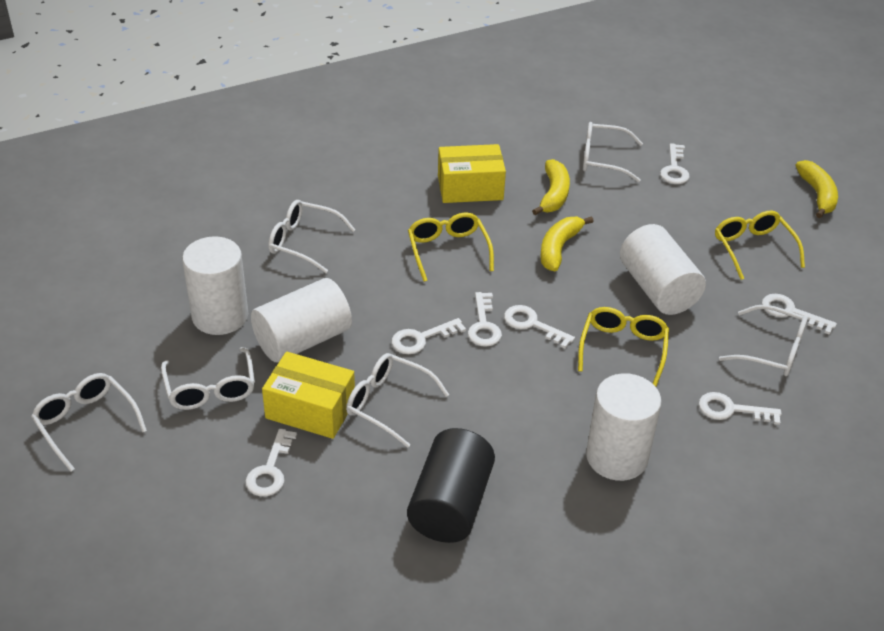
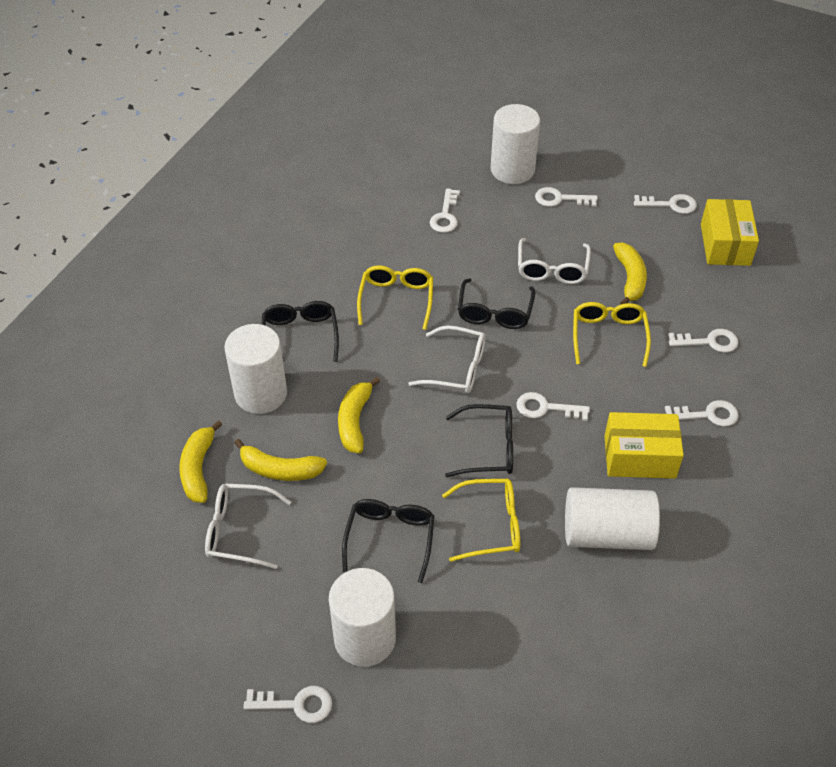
black cylinder: [407,428,495,543] = 1 -> none = 0
black glasses: none = 0 -> [261,301,339,362] [342,499,435,583] [445,404,513,477] [458,278,535,329] = 4
white glasses: [31,373,147,472] [161,347,255,410] [268,200,355,273] [346,353,449,448] [583,122,643,182] [719,305,808,376] = 6 -> [205,483,291,569] [408,325,486,393] [518,238,591,284] = 3
yellow banana: [532,159,570,215] [540,216,594,271] [796,160,838,218] = 3 -> [179,420,222,503] [234,439,327,481] [338,377,380,453] [613,243,647,305] = 4

